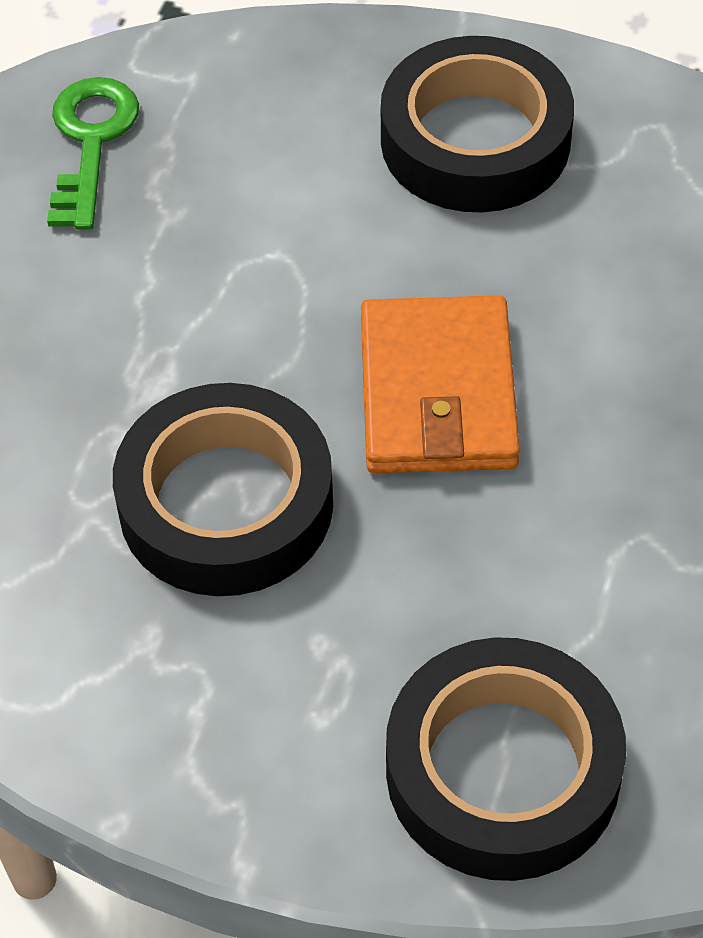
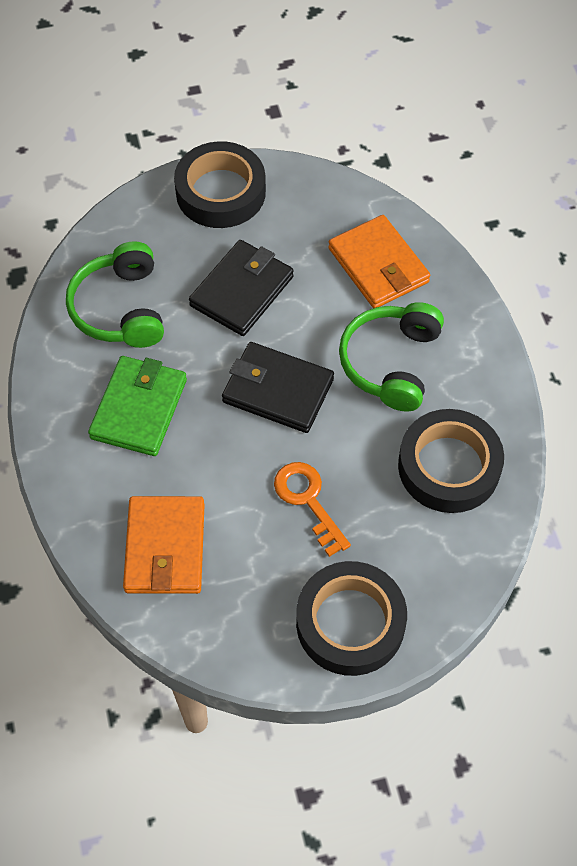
black wallet: none = 0 -> [189,240,294,336] [222,342,334,433] = 2
green headphones: none = 0 -> [66,241,164,348] [339,302,444,411] = 2
green key: [47,77,139,230] = 1 -> none = 0
green wallet: none = 0 -> [88,356,187,456] = 1
orange key: none = 0 -> [274,462,351,557] = 1
orange wallet: [361,295,520,473] = 1 -> [123,496,205,594] [328,215,430,308] = 2

